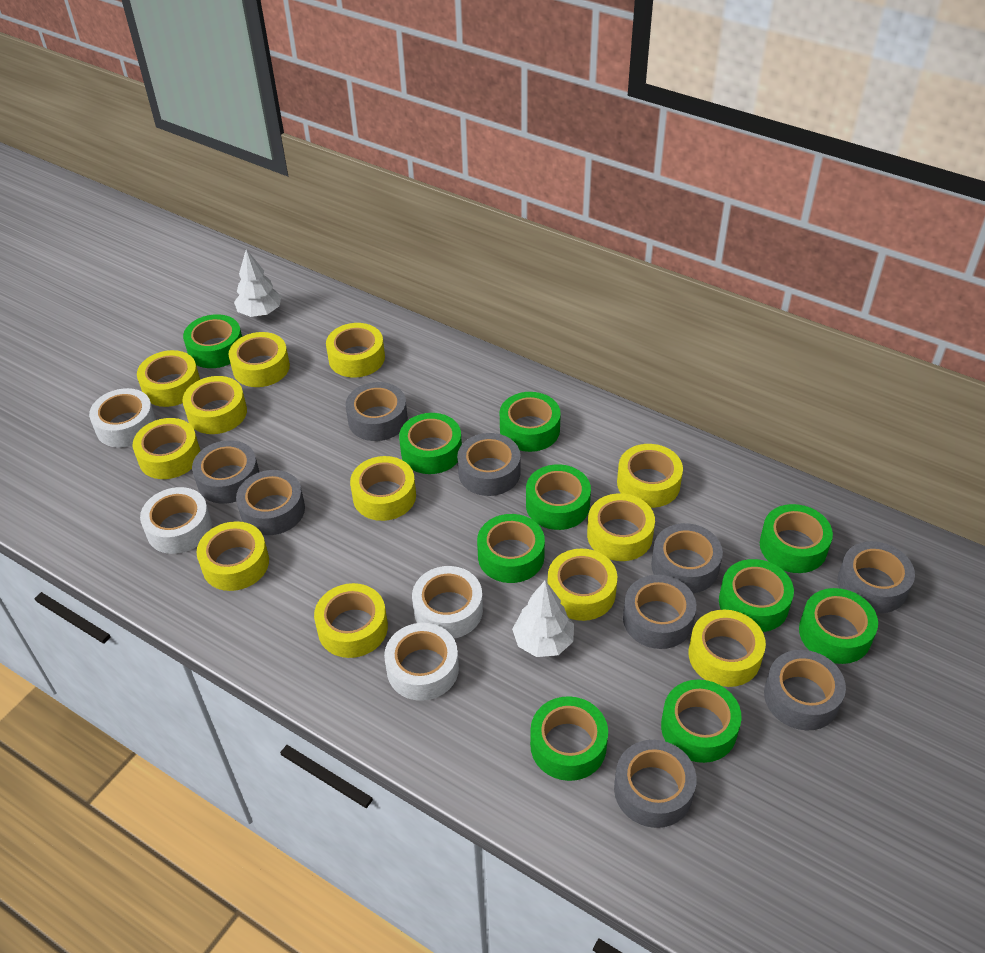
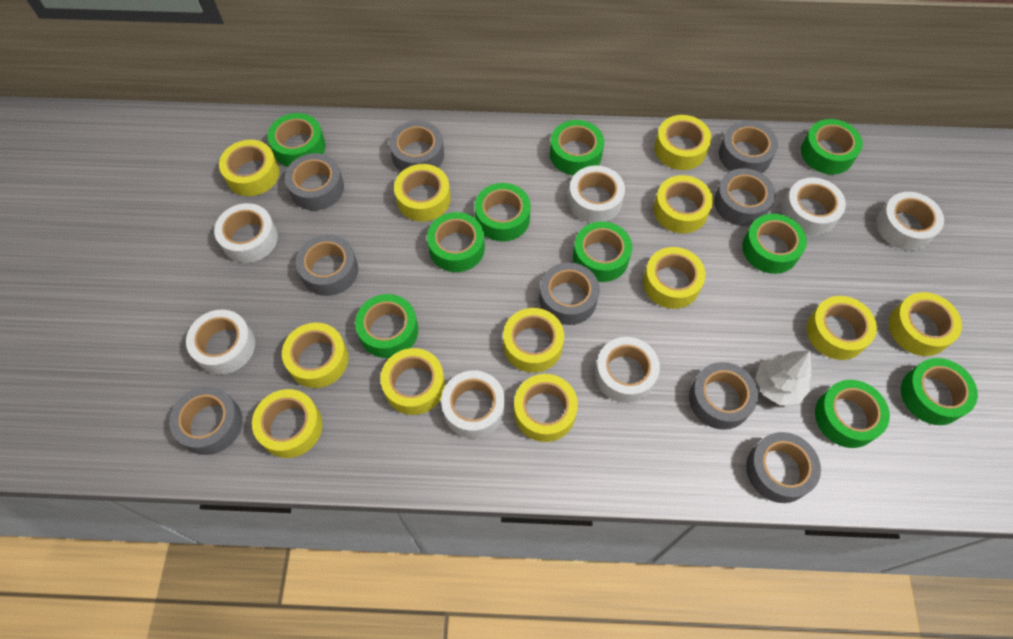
white tape: [89,388,156,448] [140,487,212,554] [384,623,459,701] [412,566,483,639] = 4 -> [186,310,255,374] [214,203,278,263] [441,370,505,438] [568,165,625,223] [595,337,660,403] [782,177,846,236] [876,192,944,251] = 7
white tree: [234,249,281,317] [512,580,574,657] = 2 -> [756,350,812,405] = 1

